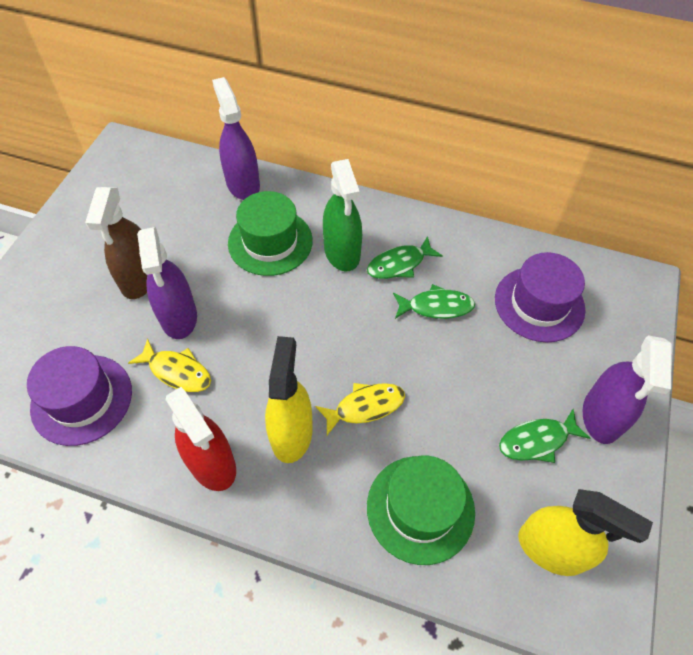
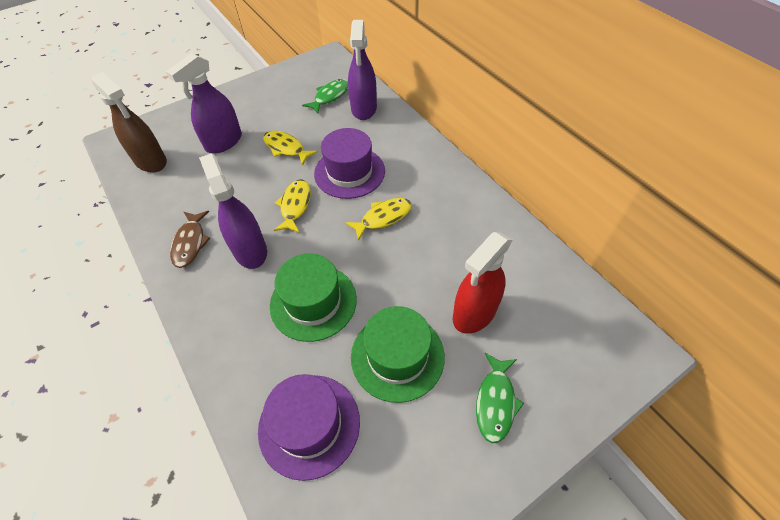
brown fish: none = 0 -> [170,211,211,268] = 1
green fish: [367,236,443,279] [393,284,475,319] [499,409,590,463] = 3 -> [302,79,348,113] [476,353,524,443] = 2
green spray bottle: [323,159,362,272] = 1 -> none = 0
yellow fish: [128,338,211,392] [315,383,405,435] = 2 -> [263,131,318,165] [274,179,311,233] [345,198,412,241] = 3
yellow spray bottle: [265,336,313,463] [518,489,653,576] = 2 -> none = 0

